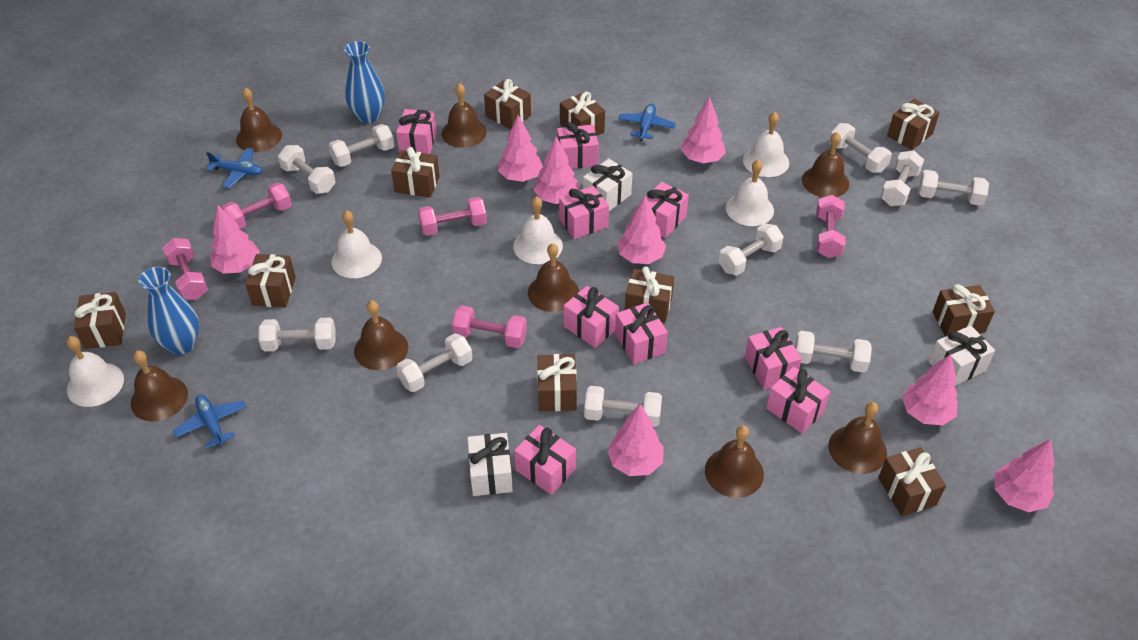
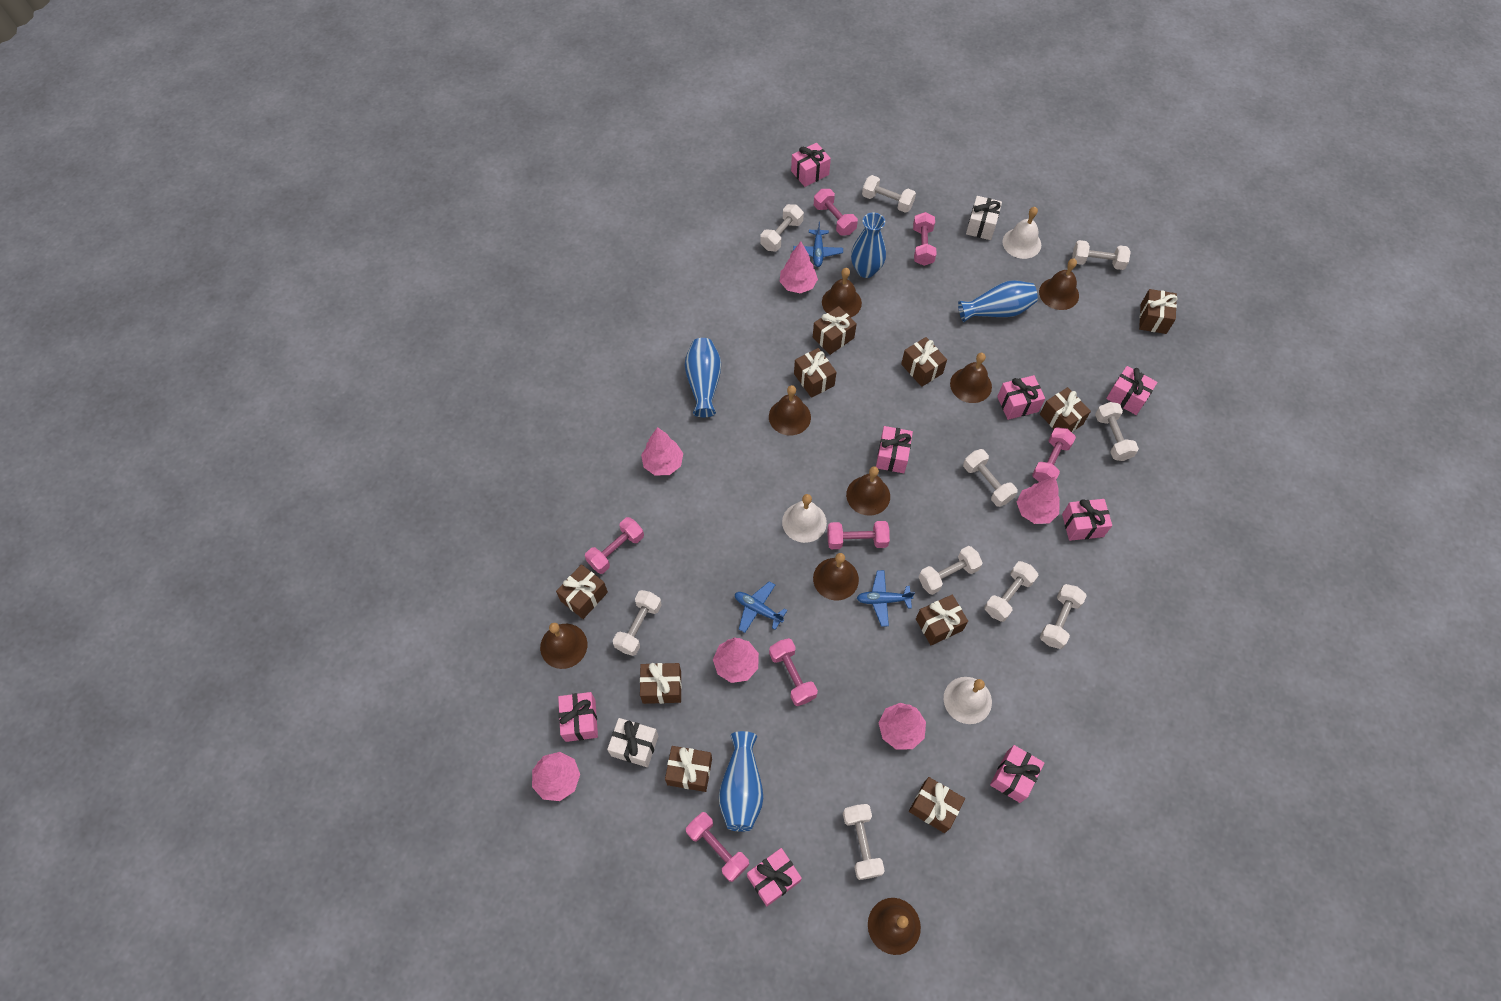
blue vase: [138,267,199,355] [344,41,385,123] = 2 -> [685,338,721,417] [719,731,763,832] [851,212,886,278] [958,280,1038,322] = 4
pink dumbbell: [162,238,208,300] [221,183,292,229] [418,197,487,236] [452,305,527,348] [816,195,846,258] = 5 -> [585,517,644,574] [686,812,749,882] [769,638,818,706] [814,189,858,235] [827,521,890,549] [913,212,936,266] [1032,427,1076,482] = 7
pink gift: [396,109,437,154] [514,425,576,495] [557,122,599,169] [559,186,609,239] [564,286,619,348] [615,302,668,364] [646,182,689,238] [745,327,802,389] [766,366,830,434] = 9 -> [558,692,598,742] [747,848,802,906] [791,143,831,187] [876,426,913,473] [990,745,1044,803] [997,375,1045,420] [1062,499,1112,541] [1106,366,1158,415] = 8
pink tree: [210,205,260,274] [498,115,543,182] [533,137,580,204] [607,404,664,476] [617,196,666,264] [681,97,726,163] [902,354,958,425] [995,439,1054,512] = 8 -> [532,752,580,801] [641,427,683,476] [713,637,759,683] [780,241,818,294] [879,703,926,750] [1017,477,1060,524] = 6
white bell: [67,336,124,407] [331,210,382,278] [513,196,563,264] [726,159,774,226] [743,112,789,177] = 5 -> [782,494,827,543] [944,677,992,724] [1003,207,1041,259] = 3
white gift: [467,433,513,496] [583,159,633,211] [929,325,995,386] = 3 -> [607,718,658,767] [966,196,1002,240] = 2

